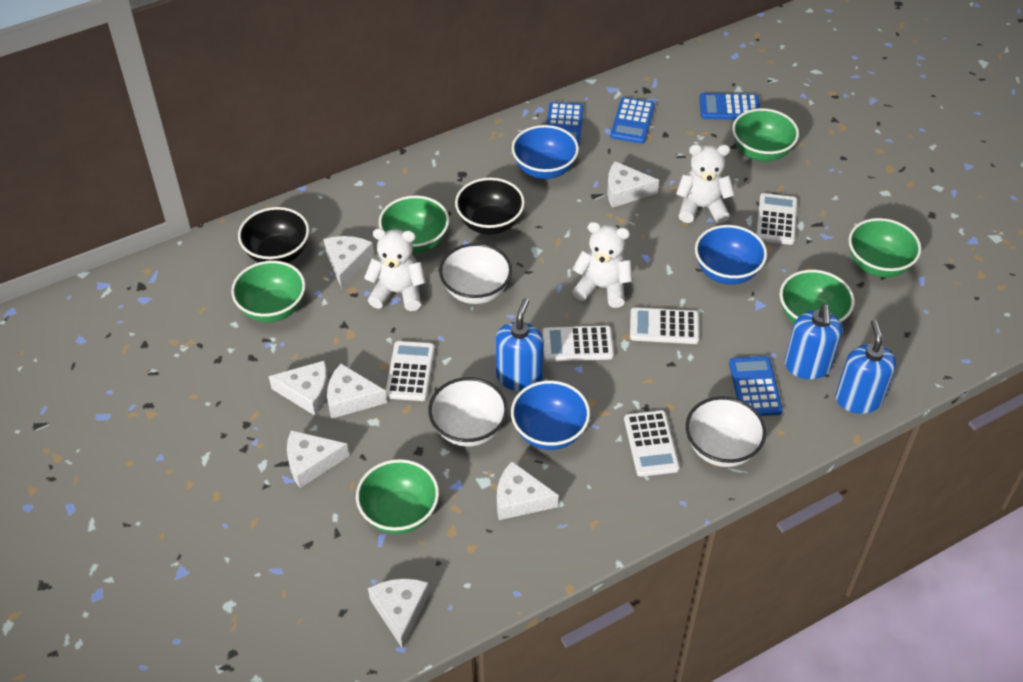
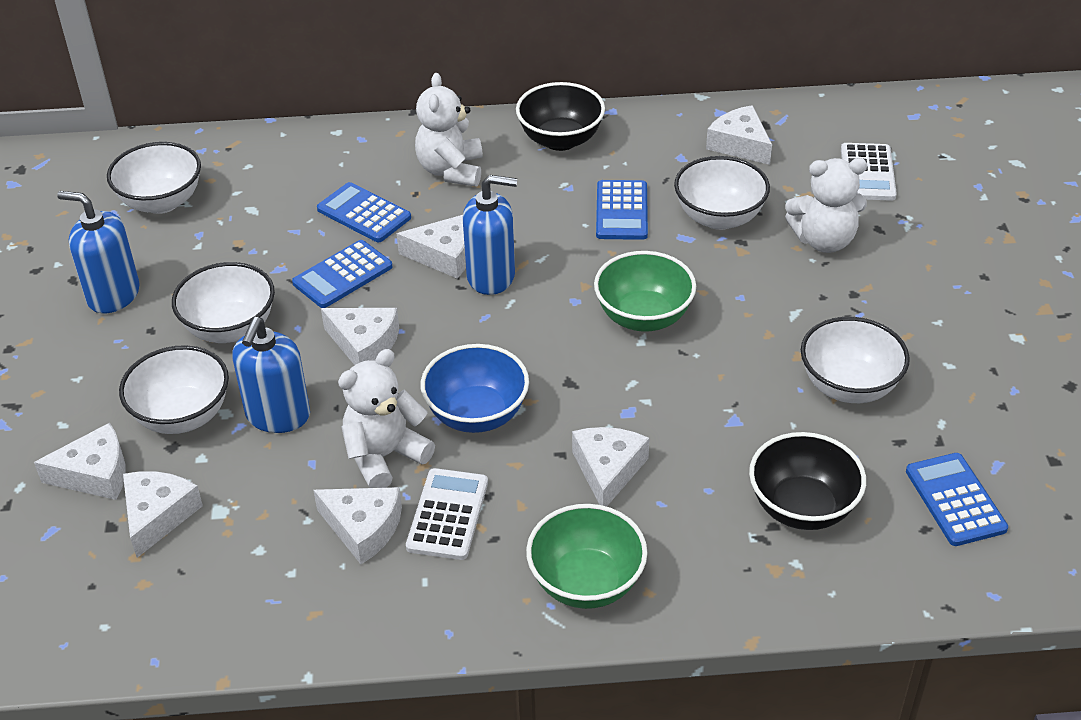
blue bowl: [511,380,590,450] [512,125,579,179] [695,225,767,285] = 3 -> [421,344,529,433] = 1
green bowl: [231,260,306,322] [356,459,439,534] [379,195,449,254] [732,108,799,162] [780,270,855,324] [849,218,921,277] = 6 -> [526,504,648,609] [594,251,696,332] = 2
white bowl: [428,377,508,447] [439,243,512,304] [686,396,766,467] = 3 -> [107,142,201,214] [119,345,229,434] [172,262,275,343] [674,156,770,230] [801,317,910,403] = 5
white calculator: [386,341,435,401] [543,326,614,362] [624,410,680,477] [630,307,699,344] [756,193,797,245] = 5 -> [406,468,488,560] [841,143,897,201] = 2

